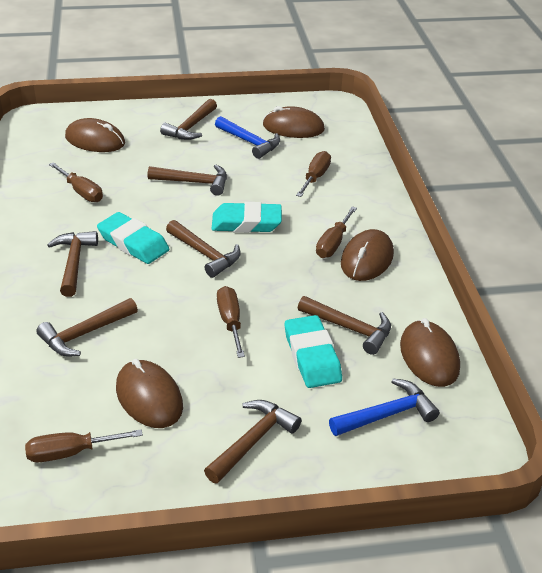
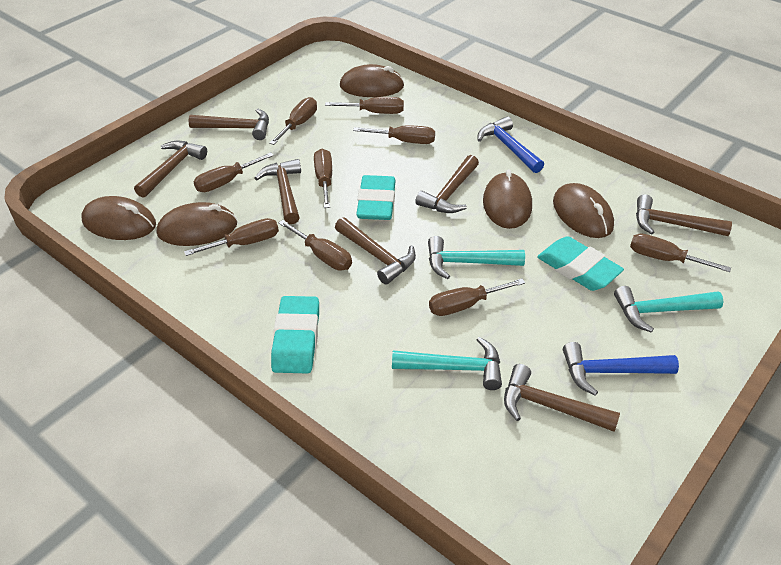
brown screwdriver: [25,429,143,462] [49,162,103,202] [217,286,245,358] [296,151,331,197] [316,207,357,258] = 5 -> [184,218,279,256] [194,152,274,192] [269,97,317,145] [279,220,352,270] [314,149,332,208] [325,97,404,114] [353,125,435,144] [429,279,525,316] [630,233,731,272] = 9
turquoise hammer: none = 0 -> [392,337,502,390] [428,236,525,279] [614,286,723,333] = 3

